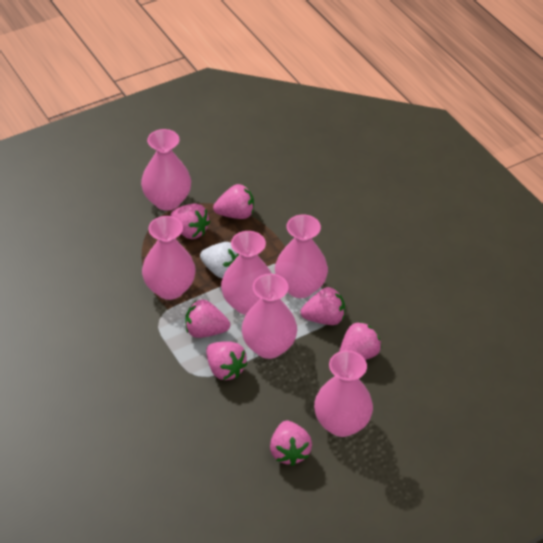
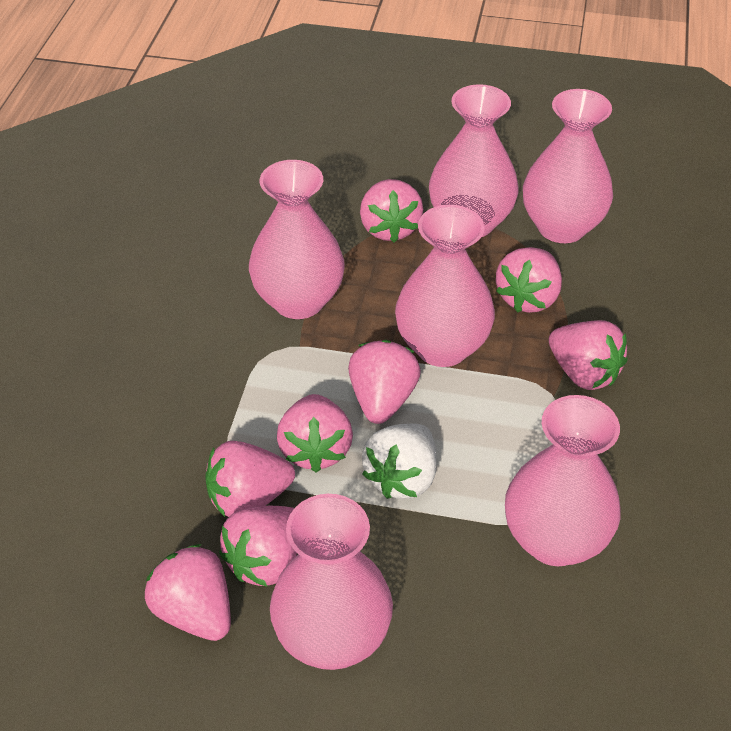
pink strawberry: [171,203,210,239] [185,299,230,338] [206,341,248,380] [213,184,254,219] [270,421,312,466] [301,287,345,325] [339,321,382,360] = 7 -> [145,544,231,641] [205,441,295,517] [219,506,297,587] [277,394,353,473] [348,340,421,424] [360,179,423,243] [496,247,562,313] [549,320,628,390] = 8

